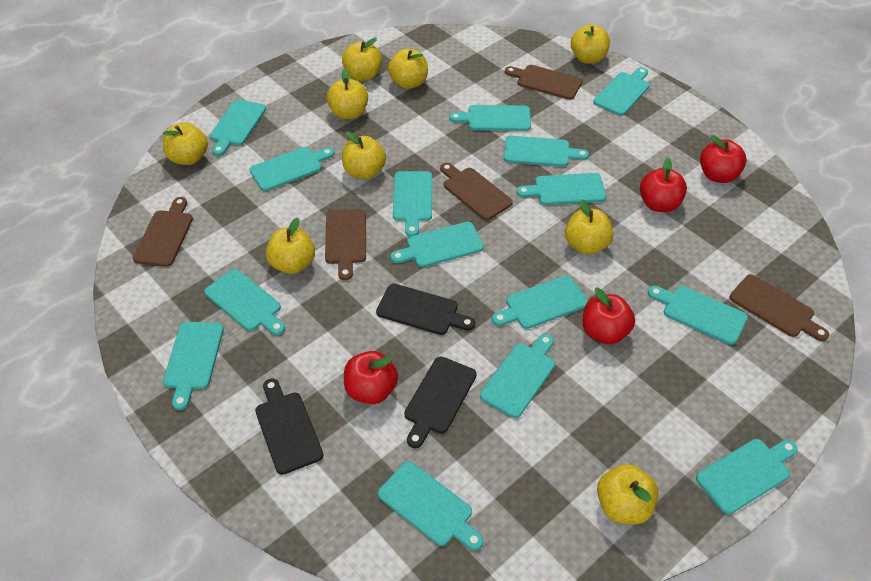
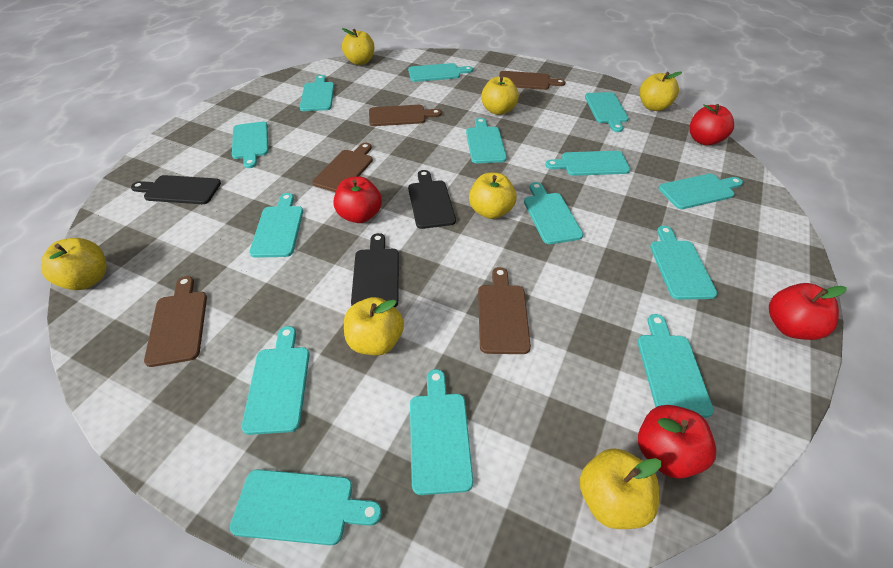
turquoise cutting board: [163,322,224,410] [204,269,285,335] [210,99,266,156] [250,147,334,191] [378,461,484,551] [390,222,484,267] [393,171,432,237] [449,105,531,131] [480,334,555,418] [492,276,588,329] [504,136,589,167] [517,173,606,205] [593,67,650,116] [648,286,748,345] [696,439,798,514] = 15 -> [230,469,382,545] [232,122,268,168] [242,326,310,435] [249,193,303,258] [300,75,334,111] [408,63,473,82] [410,369,473,495] [466,118,507,163] [524,182,583,244] [545,151,630,176] [585,92,629,132] [637,314,714,418] [650,226,718,300] [659,174,743,209] = 14
yellow apple: [163,122,208,165] [266,218,315,274] [327,69,368,119] [342,38,382,81] [342,131,386,179] [388,49,428,89] [565,199,614,255] [571,24,610,64] [597,464,659,524] = 9 -> [41,238,107,290] [342,28,374,65] [344,297,404,355] [469,173,517,219] [481,76,519,115] [580,448,661,529] [639,72,682,111] = 7

